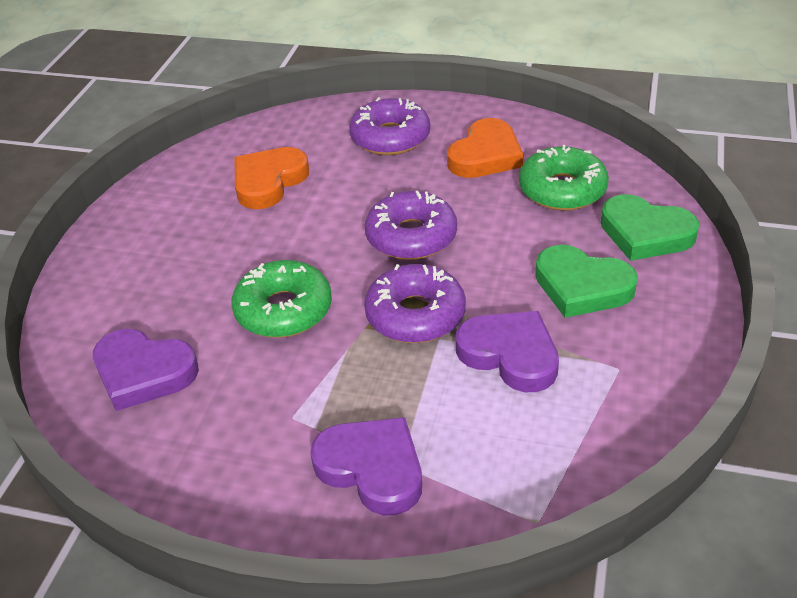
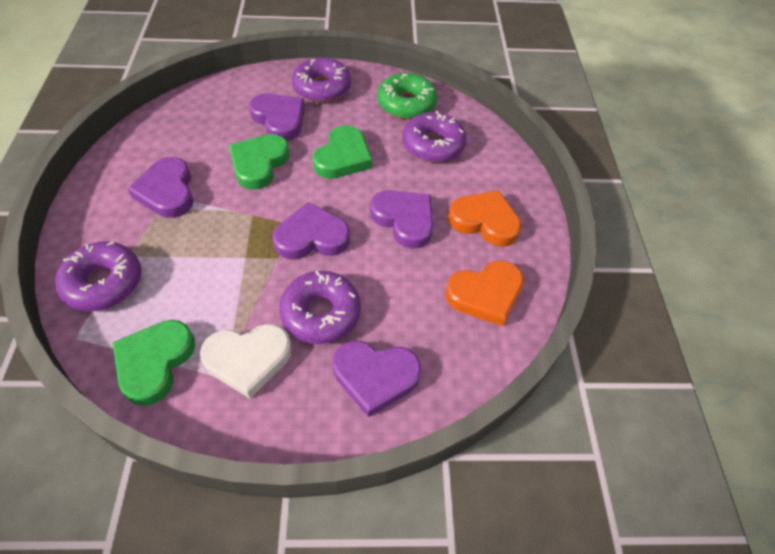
green donut: [231,260,332,338] [519,145,609,211] = 2 -> [377,73,437,119] = 1
green heart: [535,245,638,318] [601,194,699,261] = 2 -> [113,320,195,406] [229,134,290,190] [312,125,372,179] = 3
purple donut: [349,97,430,155] [364,264,466,343] [365,191,457,260] = 3 -> [55,241,141,311] [279,271,361,344] [292,57,351,102] [402,111,466,162] = 4
purple heart: [93,329,199,411] [310,417,422,515] [456,311,559,392] = 3 -> [127,157,194,218] [249,93,305,141] [273,202,350,260] [333,340,421,417] [370,190,433,249] = 5
white heart: none = 0 -> [200,324,292,399] = 1

